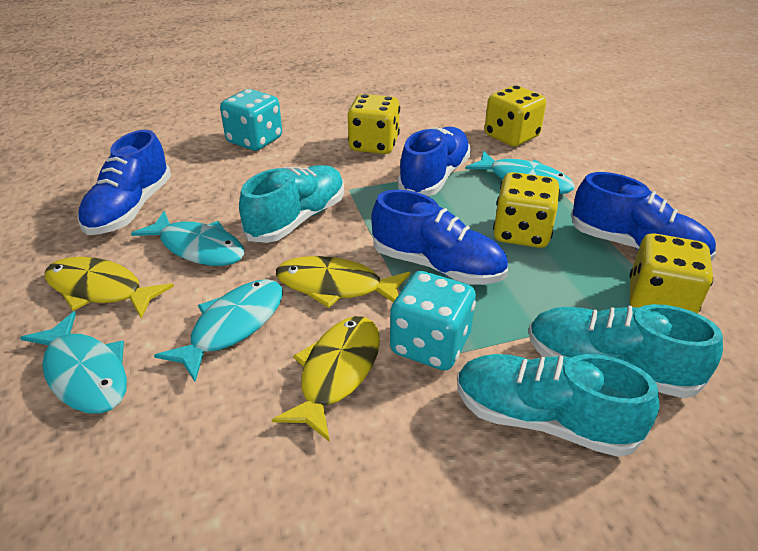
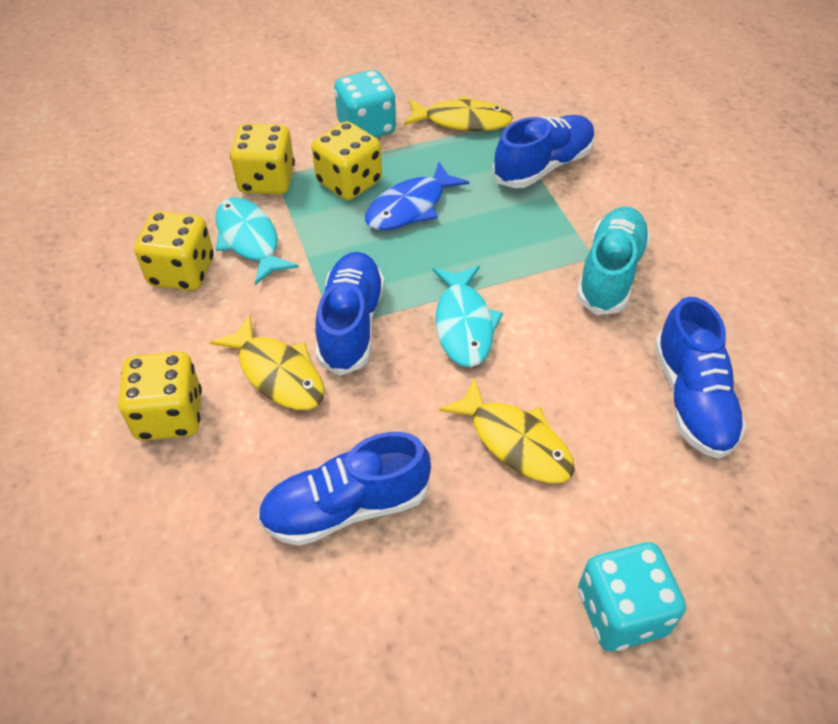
blue fish: none = 0 -> [365,162,469,230] = 1
turquoise fish: [20,311,127,414] [131,211,245,266] [154,279,283,382] [465,150,575,194] = 4 -> [216,197,299,285] [432,266,503,367] = 2
turquoise shoe: [239,165,344,243] [457,354,659,457] [528,304,723,398] = 3 -> [576,206,651,315] = 1

